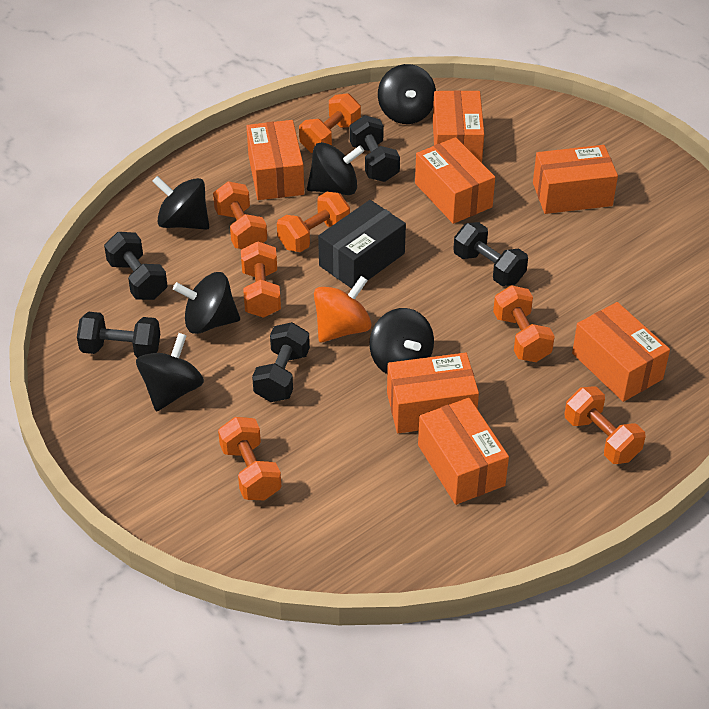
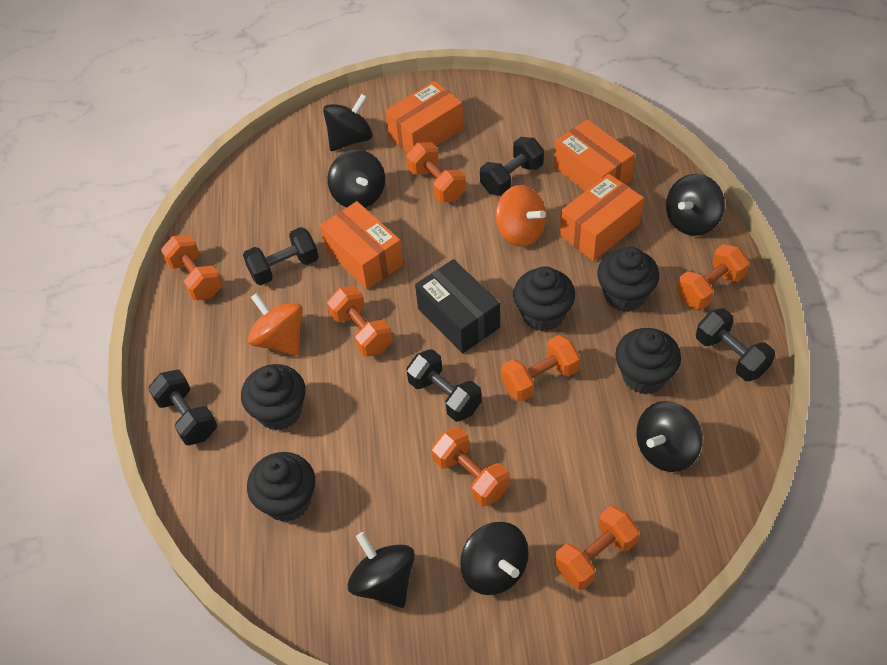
black cupcake: none = 0 -> [241,364,306,431] [247,452,315,522] [513,266,575,332] [597,247,659,312] [615,328,681,394] = 5
orange box: [246,120,304,200] [387,353,479,433] [415,137,495,224] [418,398,509,505] [433,90,484,163] [533,145,618,214] [572,302,670,402] = 7 -> [320,201,403,290] [385,81,463,153] [554,119,635,191] [560,174,644,261] = 4
orange spinning top: [314,276,372,342] = 1 -> [247,293,303,356] [496,185,546,247] = 2

